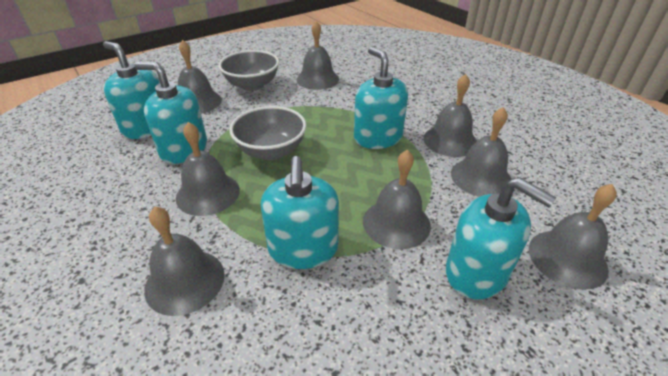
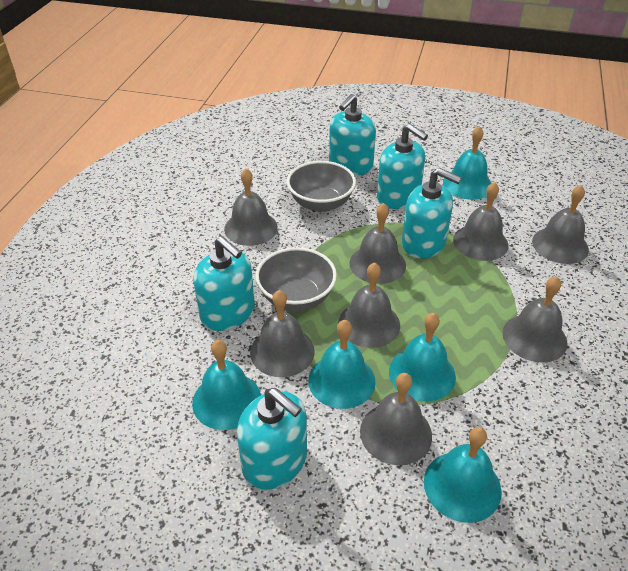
turquoise bell: none = 0 -> [192,340,261,430] [308,320,375,409] [389,313,456,401] [424,427,502,523] [443,126,491,200] = 5

